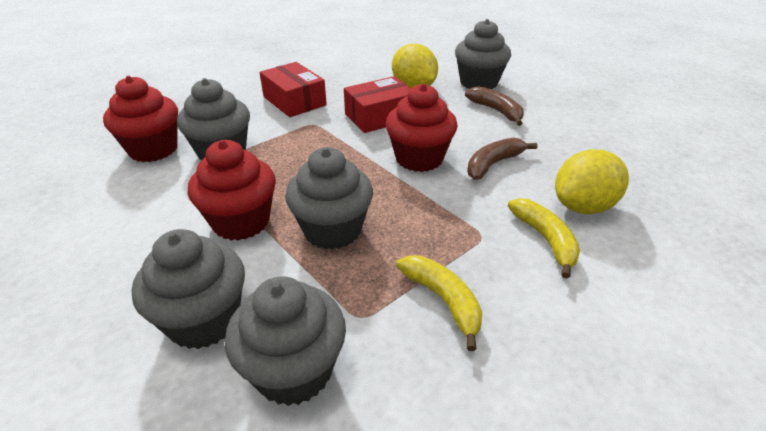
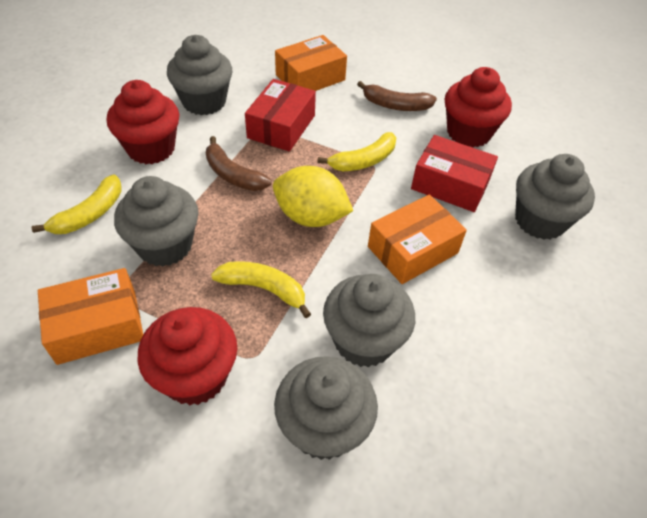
orange box: none = 0 -> [38,268,144,365] [275,35,347,91] [368,195,467,284] = 3
yellow banana: [396,255,482,351] [508,198,580,278] = 2 -> [32,174,122,234] [211,261,311,318] [317,132,396,171] = 3
yellow lemon: [392,44,438,88] [555,149,629,214] = 2 -> [273,166,353,227] = 1

